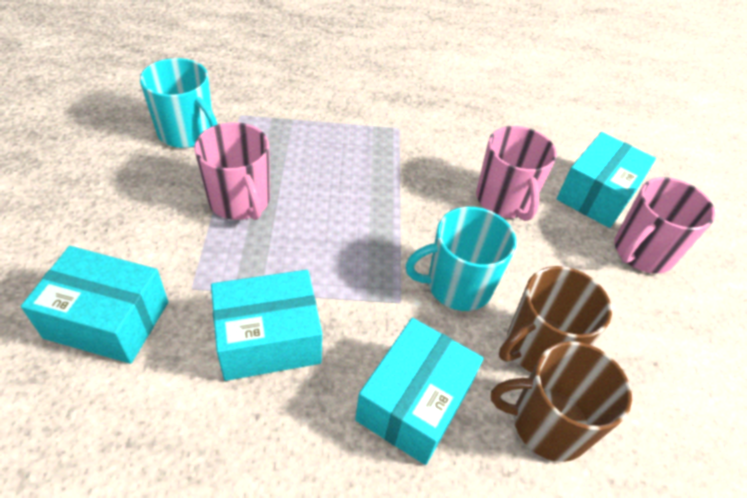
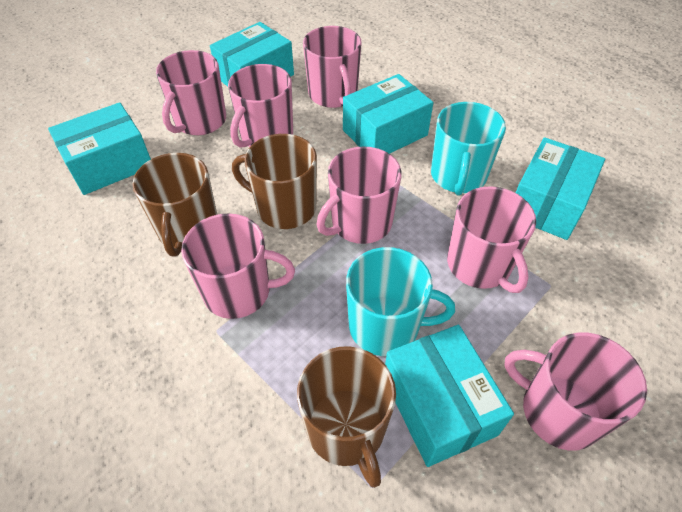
brown mug: [491,341,632,462] [499,266,612,372] = 2 -> [132,153,217,257] [232,134,317,229] [297,346,396,488] = 3
pink mug: [194,122,270,220] [476,126,557,221] [614,177,715,274] = 3 -> [156,50,226,135] [181,213,295,319] [228,64,293,148] [303,26,362,108] [317,147,402,244] [447,186,536,293] [504,333,647,450] = 7
turquoise box: [21,246,168,364] [211,270,322,381] [355,318,484,465] [557,132,656,228] = 4 -> [48,102,151,195] [210,22,294,86] [343,74,433,154] [385,325,514,467] [516,137,605,240] = 5

